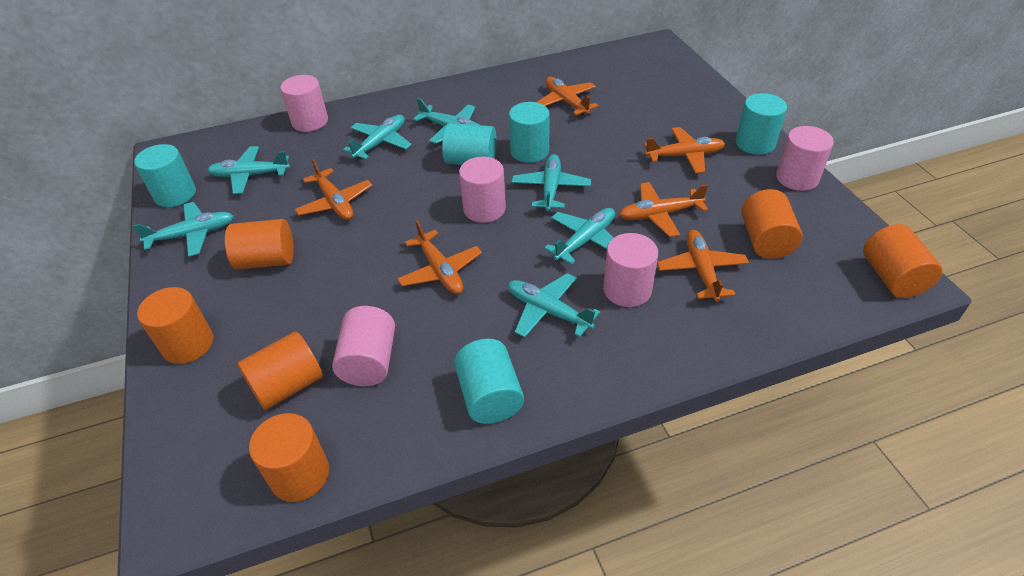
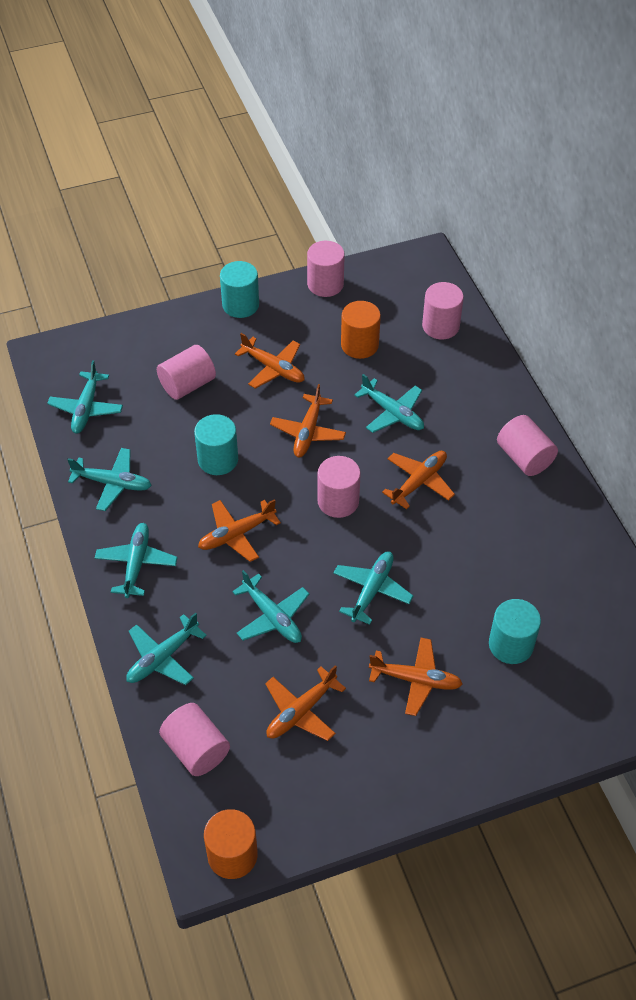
orange cylinder: [137,287,213,364] [225,219,294,270] [237,332,323,410] [249,413,329,502] [742,189,803,259] [863,224,943,298] = 6 -> [204,809,258,879] [341,301,381,359] = 2
pink cylinder: [280,75,328,132] [332,306,395,386] [459,157,506,223] [603,233,658,307] [776,126,834,191] = 5 -> [157,345,216,400] [159,703,230,776] [307,241,345,297] [317,456,361,518] [422,282,464,339] [497,415,558,476] = 6
turquoise cylinder: [134,144,196,207] [442,123,497,165] [454,339,524,424] [509,102,550,163] [736,93,787,155] = 5 -> [194,414,238,475] [220,261,259,318] [489,599,541,664] = 3

